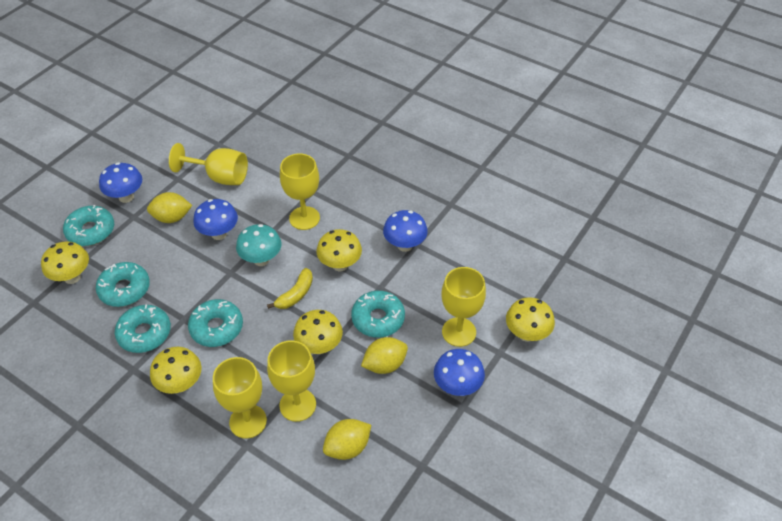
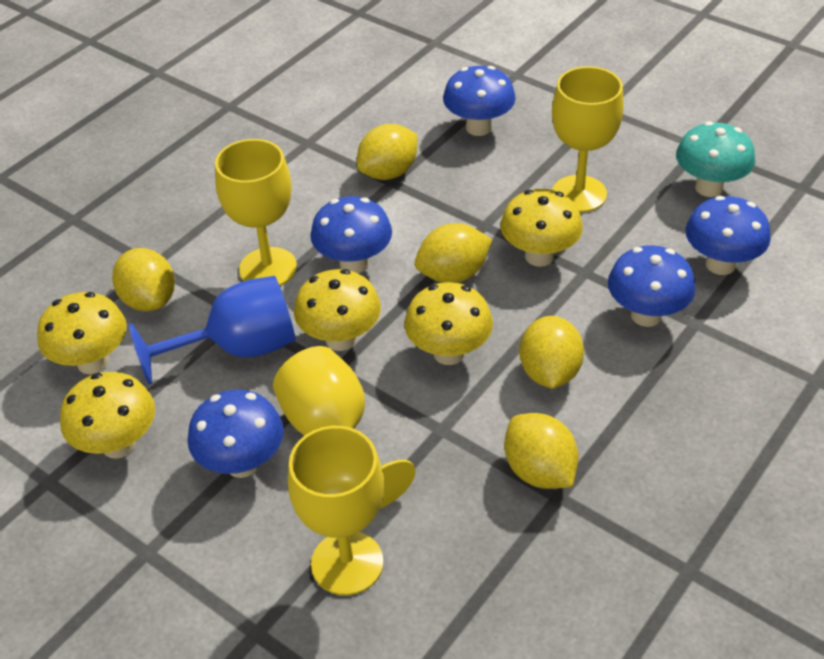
blue goblet: none = 0 -> [129,276,296,385] = 1
blue mushroom: [99,163,142,203] [193,199,238,240] [383,210,428,252] [434,349,485,396] = 4 -> [187,390,284,478] [310,196,392,273] [443,66,516,136] [608,245,696,327] [685,196,771,275] = 5
turquoise donut: [63,205,114,246] [96,262,150,307] [115,304,171,353] [188,299,243,347] [351,291,405,338] = 5 -> none = 0
yellow banana: [267,268,313,309] = 1 -> none = 0
yellow goblet: [169,143,248,185] [213,357,267,439] [267,340,316,422] [280,153,320,230] [441,267,486,347] = 5 -> [215,139,297,286] [273,346,416,508] [288,426,384,595] [552,66,624,212] = 4
yellow lemon: [147,192,192,223] [323,419,371,460] [361,337,408,374] = 3 -> [112,248,175,311] [357,124,417,180] [415,223,492,283] [504,413,578,489] [519,316,584,389] = 5

